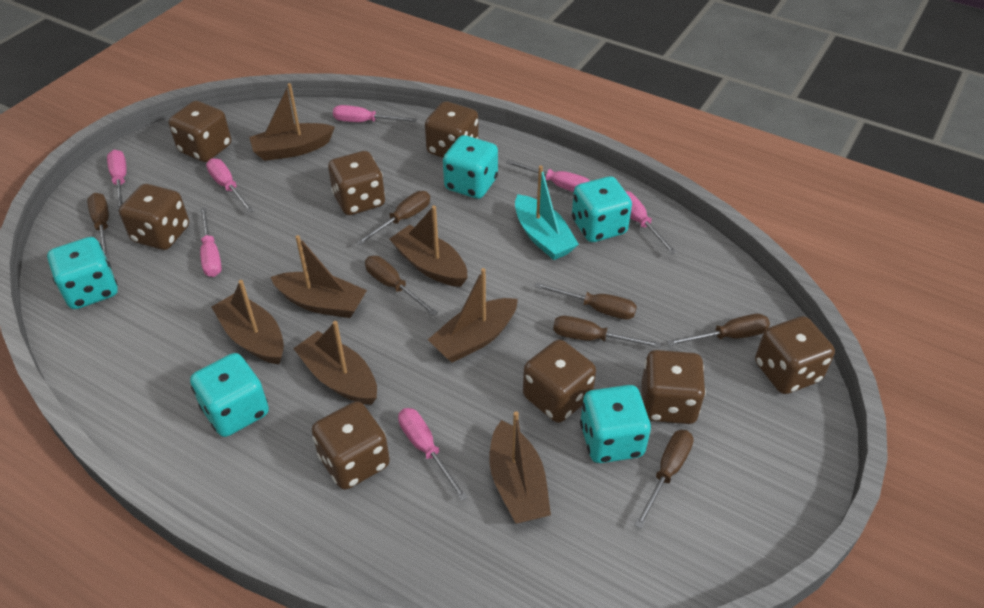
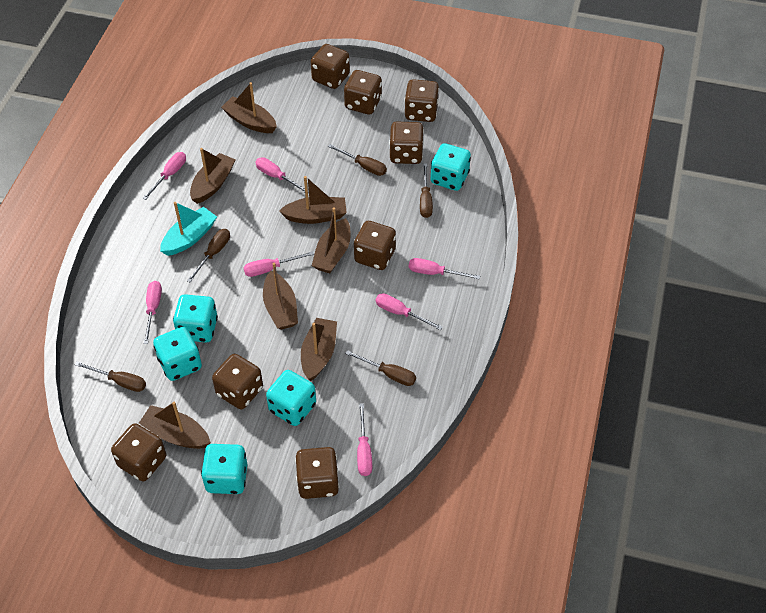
brown screwdriver: [87,193,109,258] [356,191,430,245] [365,256,438,316] [535,283,637,320] [553,316,661,348] [634,430,694,529] [667,314,770,346] = 7 -> [75,362,146,392] [187,229,230,282] [328,144,387,176] [345,350,416,386] [420,164,433,218] = 5

